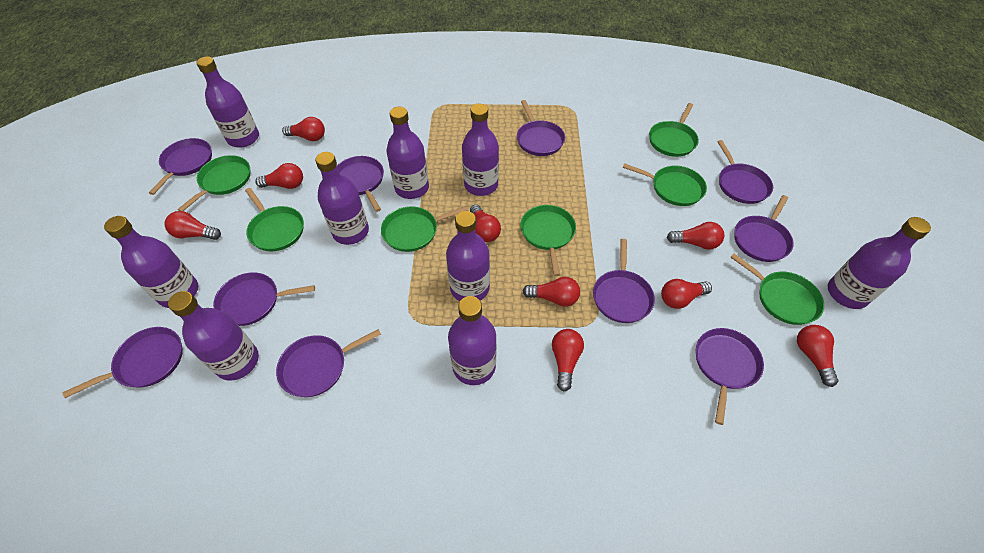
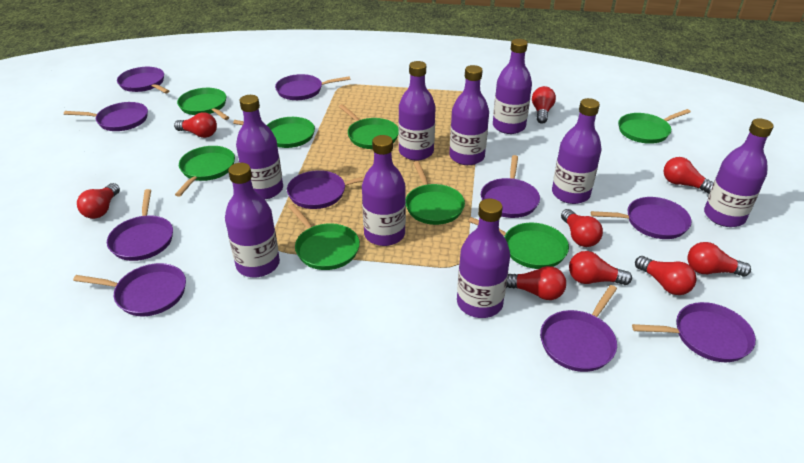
green pan: [177,155,250,211] [245,188,304,251] [381,206,468,252] [520,205,576,276] [622,163,707,206] [649,103,699,157] [730,254,824,325] = 7 -> [175,146,235,197] [177,88,229,120] [233,117,315,148] [288,204,360,270] [339,104,398,149] [406,161,465,225] [468,217,569,269] [618,109,691,144] = 8

